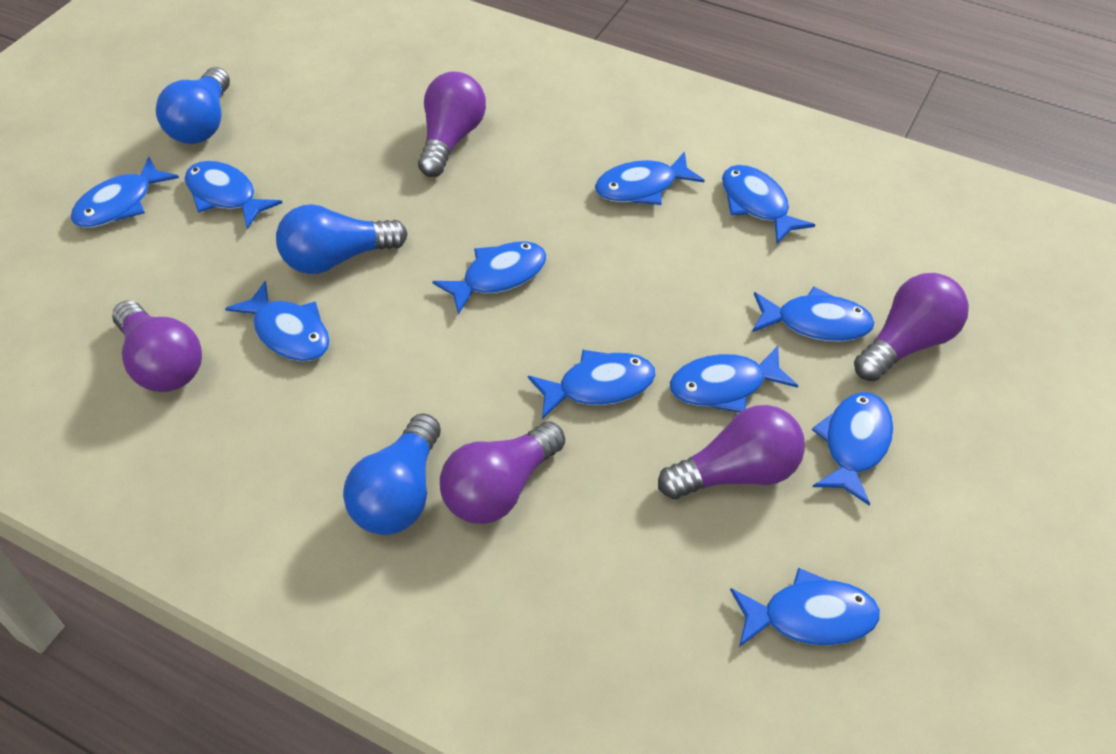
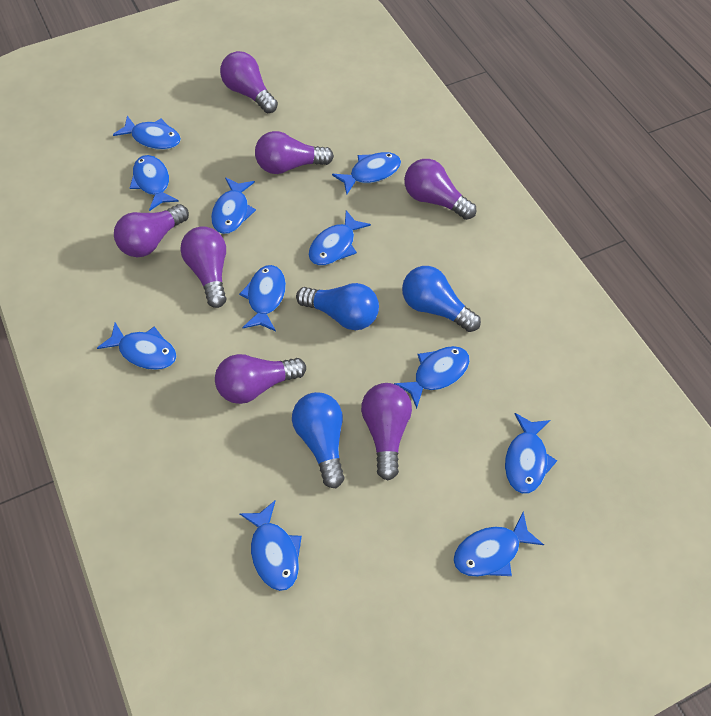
purple light bulb: [112,301,202,392] [418,72,486,177] [440,421,565,524] [658,405,805,499] [854,273,969,381] = 5 -> [114,204,189,257] [180,226,227,308] [215,354,306,404] [220,51,278,113] [255,131,334,174] [361,383,412,481] [404,159,476,220] = 7

